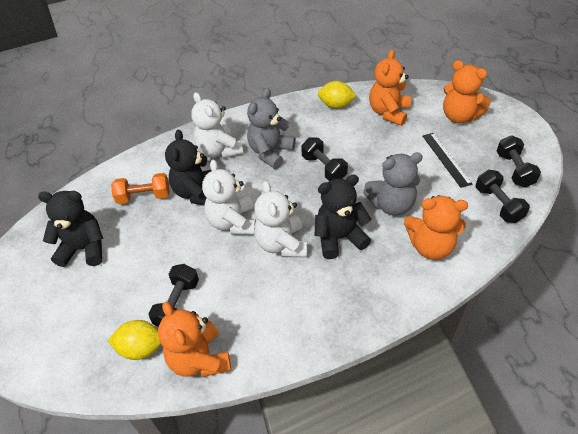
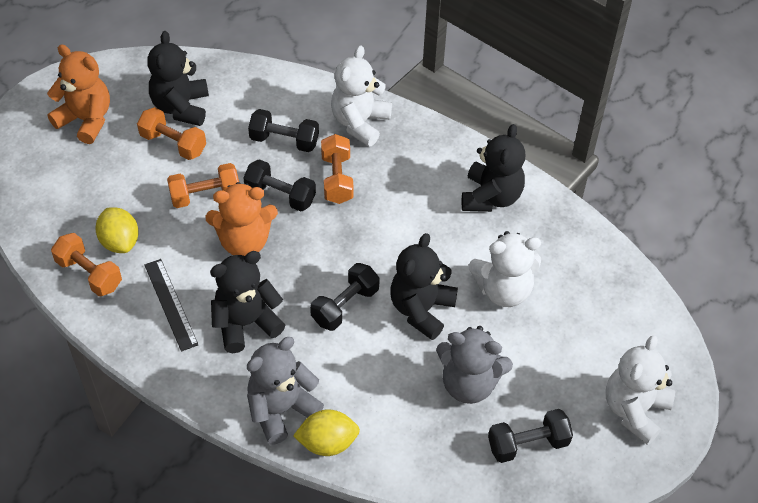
black teddy bear: [38,191,103,267] [165,130,211,206] [315,175,372,259] = 3 -> [147,31,209,126] [210,251,285,353] [390,233,458,340] [462,124,525,212] = 4
orange dumbbell: [111,173,170,204] = 1 -> [51,233,122,296] [137,107,206,160] [167,163,239,208] [321,134,354,204] = 4
orange teddy bear: [158,301,231,377] [369,50,411,126] [404,195,468,260] [443,60,491,123] = 4 -> [47,44,110,144] [205,182,278,256] = 2

